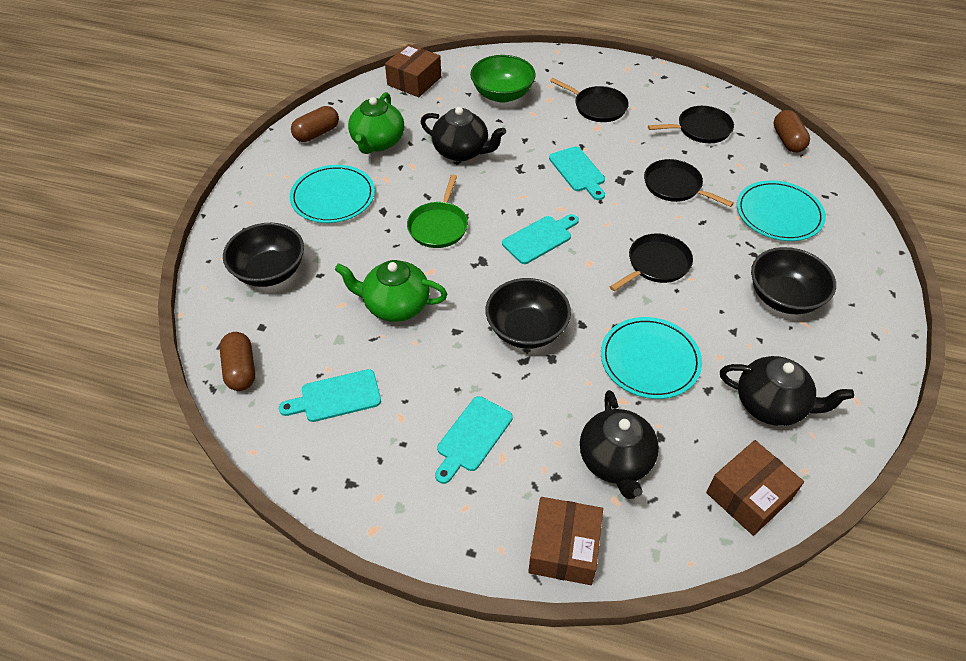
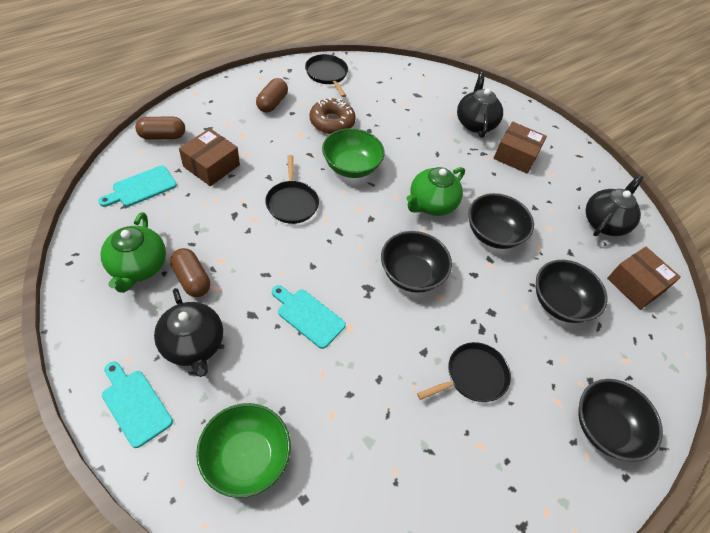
black bowl: [223,223,304,287] [486,278,571,349] [751,247,836,314] = 3 -> [381,231,452,293] [468,193,534,249] [536,260,608,323] [579,379,663,462] = 4
black pan: [550,78,629,122] [610,233,693,291] [644,159,734,207] [648,106,734,143] = 4 -> [265,155,319,224] [305,54,348,97] [417,342,511,402] = 3
brown donut: none = 0 -> [309,98,356,134] = 1
green bowl: [470,55,536,103] = 1 -> [196,403,291,498] [322,128,385,178] = 2
green pan: [407,174,468,248] = 1 -> none = 0
turquoise cutting board: [279,369,381,422] [435,396,513,484] [502,214,579,264] [549,146,605,200] = 4 -> [98,166,177,207] [102,362,173,448] [272,285,346,349] = 3
turquoise plate: [290,165,375,223] [601,317,702,399] [737,180,826,241] = 3 -> none = 0

